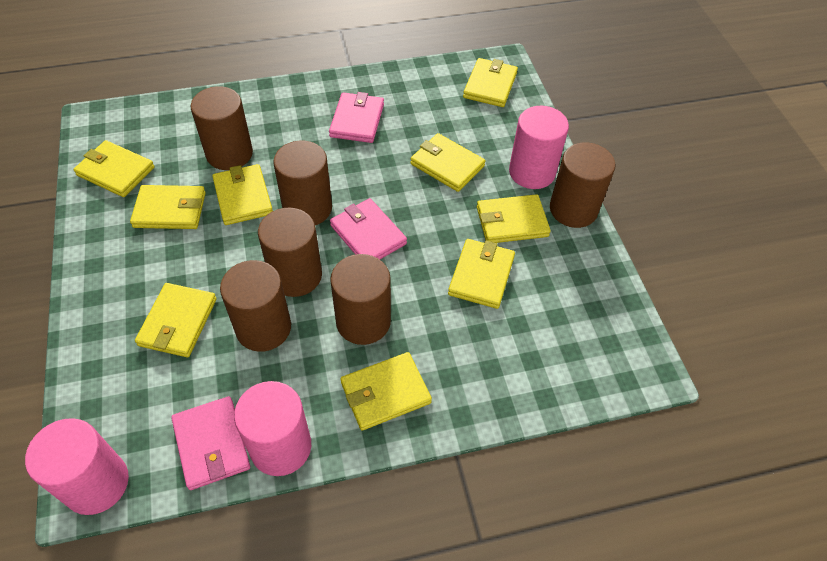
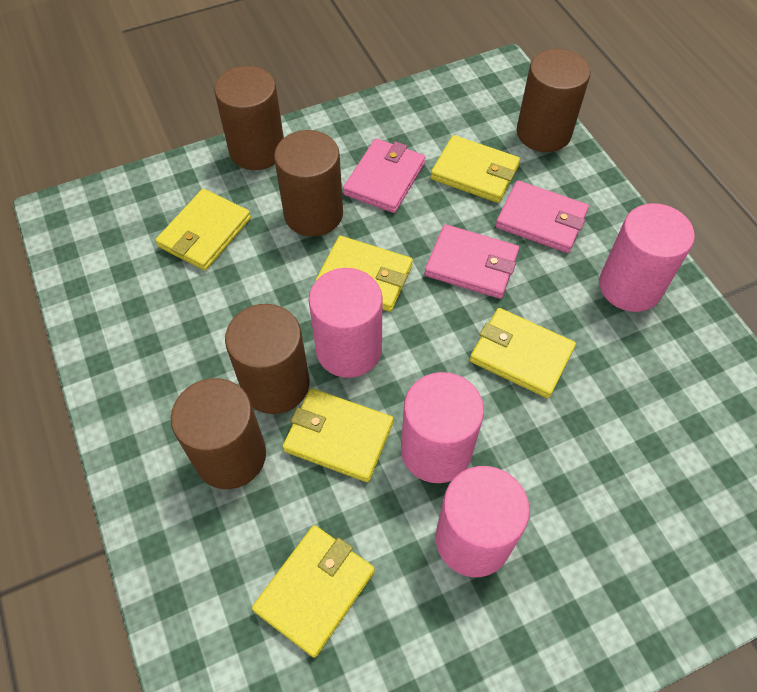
brown cylinder: [191,86,253,170] [220,260,291,352] [258,208,322,297] [273,140,332,225] [330,254,391,345] [550,142,615,228] = 6 -> [171,378,266,489] [214,66,284,170] [225,304,310,414] [274,130,343,237] [517,49,591,152] = 5
pink cylinder: [25,418,129,515] [234,381,311,476] [509,106,569,189] = 3 -> [308,268,382,378] [401,372,484,483] [436,466,530,577] [599,203,695,312] = 4
yellow wallet: [73,140,155,197] [130,185,206,229] [135,283,217,357] [212,164,273,225] [340,352,432,431] [410,133,485,192] [448,239,515,309] [463,58,518,107] [477,194,551,243] = 9 -> [156,189,251,271] [252,525,375,658] [283,388,393,482] [315,236,413,312] [431,135,520,203] [470,308,576,398] = 6

